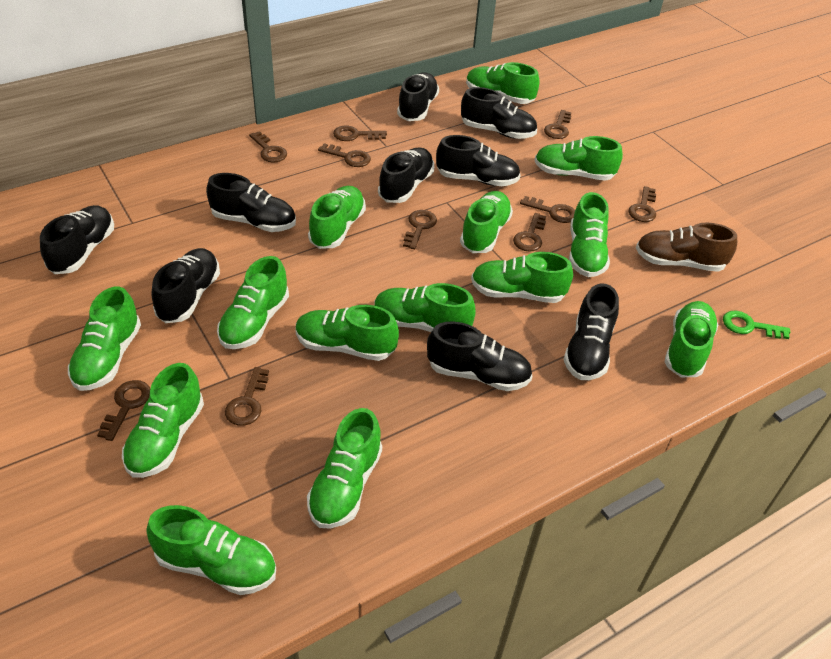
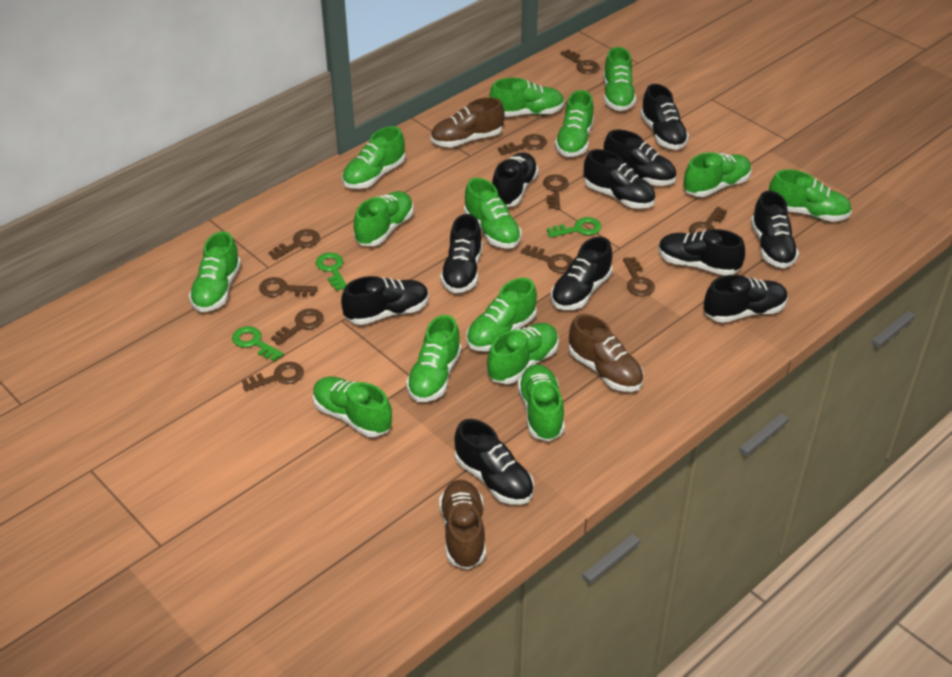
black shoe: [40,205,114,274] [151,248,220,323] [206,173,296,232] [378,147,434,203] [397,72,439,121] [427,322,532,391] [436,135,520,186] [461,87,537,139] [563,283,619,380] = 9 -> [341,276,429,325] [440,214,482,293] [454,419,534,505] [492,152,539,207] [551,237,612,310] [584,149,656,209] [603,130,677,186] [640,84,689,150] [659,229,745,276] [704,275,788,323] [751,191,799,268] = 11
brown shoe: [636,222,737,272] = 1 -> [431,97,505,147] [439,480,486,569] [569,314,644,392] = 3
green key: [723,311,790,339] = 1 -> [232,326,284,361] [316,253,347,291] [547,217,601,238] = 3

